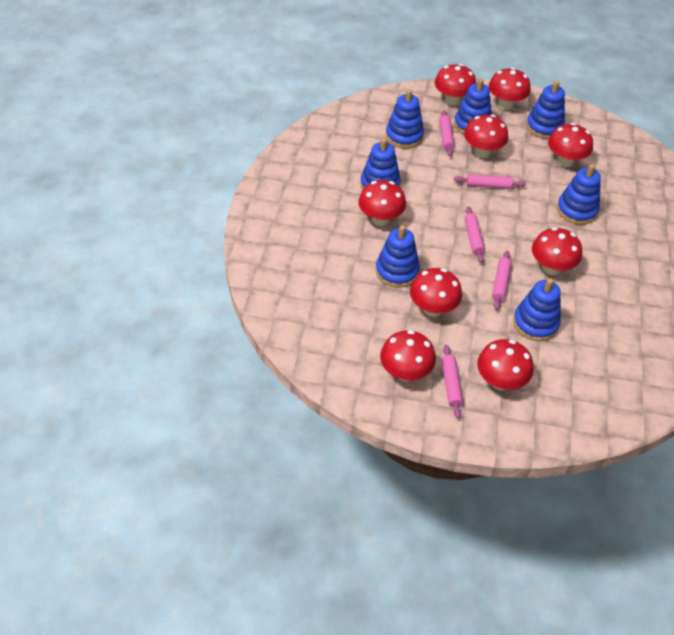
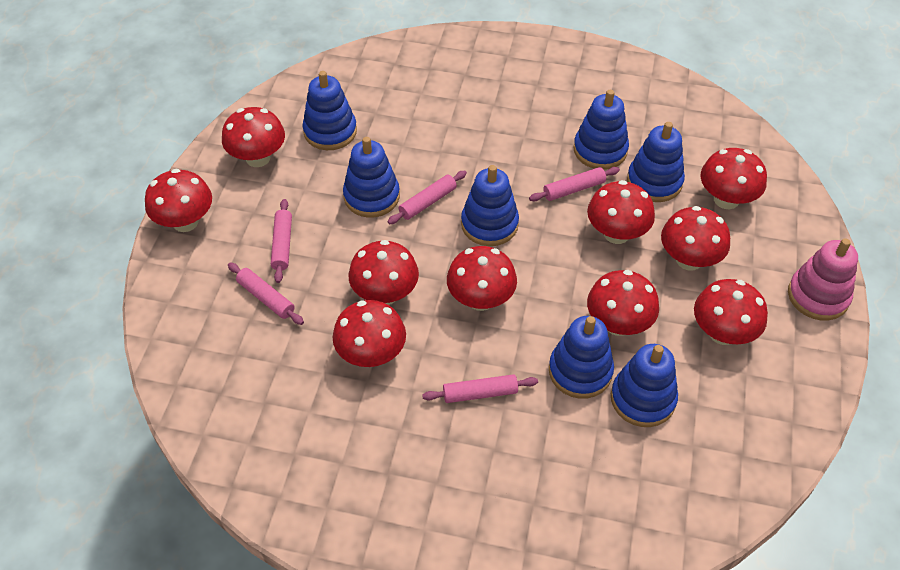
pink stacking toy: none = 0 -> [788,238,858,320] = 1
red mushroom: [358,180,406,226] [380,330,436,381] [410,268,462,317] [435,64,476,106] [464,114,508,158] [477,339,533,390] [489,67,531,110] [532,227,582,275] [548,123,593,167] = 9 -> [145,169,212,232] [222,107,285,167] [333,300,406,367] [348,240,419,305] [447,246,517,311] [587,180,655,244] [587,270,659,336] [661,206,730,270] [694,279,768,345] [700,148,767,209] = 10

